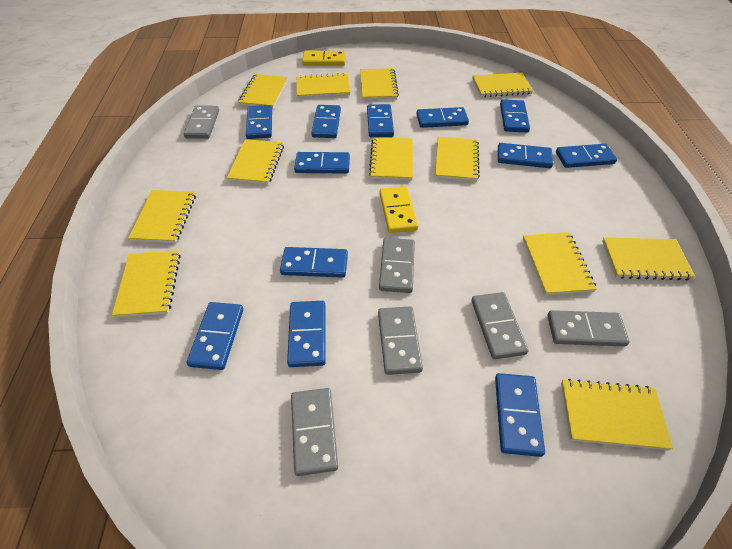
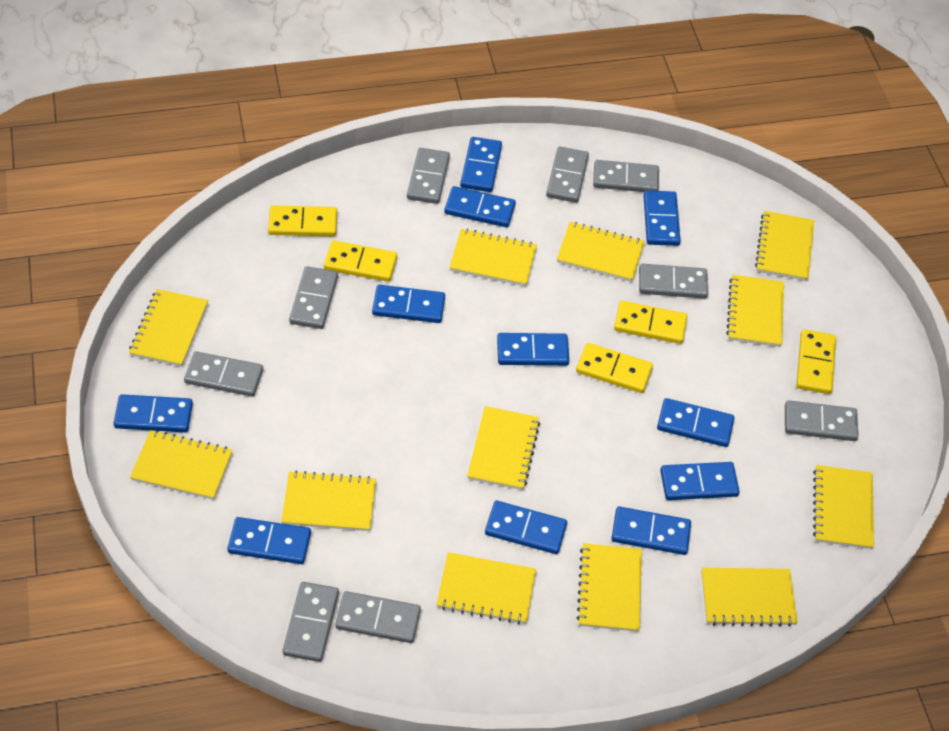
blue domino: [187,302,243,370] [246,105,272,139] [280,247,348,278] [287,301,326,367] [294,152,350,174] [311,105,341,138] [367,104,394,137] [417,107,469,128] [495,373,545,457] [498,143,553,168] [500,99,530,133] [556,144,617,168] = 12 -> [113,394,193,432] [227,517,311,564] [372,285,445,323] [444,186,516,227] [460,137,502,192] [485,501,567,554] [497,333,569,366] [612,506,691,555] [643,190,681,246] [657,398,734,447] [660,462,740,500] = 11
grey domino: [184,106,219,139] [291,388,338,476] [378,306,423,375] [379,238,415,293] [471,292,528,359] [547,310,630,347] = 6 -> [184,351,263,397] [283,582,339,662] [289,266,338,329] [335,591,421,643] [407,148,450,204] [546,146,589,203] [593,160,659,192] [639,264,708,299] [785,400,858,441] = 9
yellow domino: [302,51,346,66] [379,186,418,233] = 2 -> [268,205,337,236] [324,240,397,282] [576,343,653,393] [614,301,687,344] [796,329,836,394] = 5

